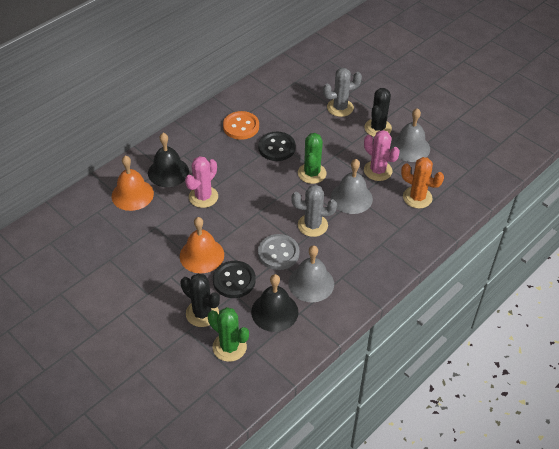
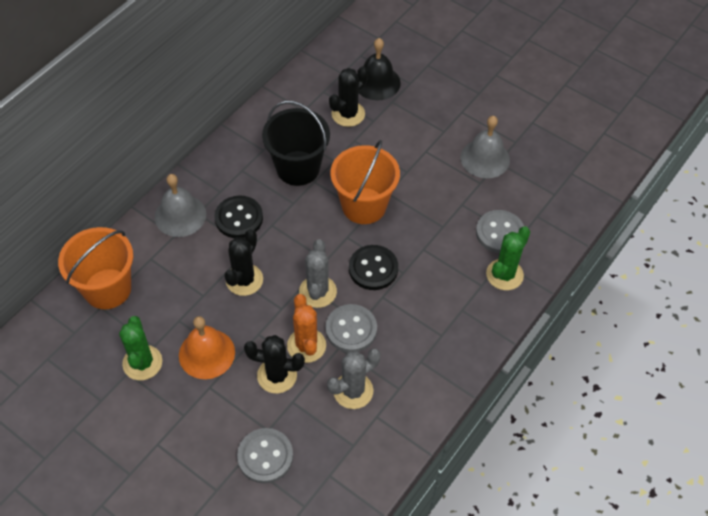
black bell: [148,133,189,187] [251,274,298,332] = 2 -> [359,38,401,100] = 1
black bucket: none = 0 -> [262,101,330,186] = 1
black cactus: [180,273,220,327] [364,88,392,137] = 2 -> [224,229,263,296] [244,335,305,393] [329,66,368,127] = 3
grey bell: [288,245,334,302] [331,159,373,214] [390,108,430,162] = 3 -> [155,174,206,237] [461,116,510,178] = 2
grey button: [258,234,300,270] = 1 -> [237,428,293,484] [326,304,377,352] [476,210,524,253] = 3
orange bell: [112,156,154,211] [180,217,224,273] = 2 -> [179,316,235,379] = 1
orange bucket: none = 0 -> [58,227,133,309] [330,140,400,224] = 2
orange button: [223,111,259,140] = 1 -> none = 0
pink cactus: [185,156,218,208] [364,130,400,181] = 2 -> none = 0

